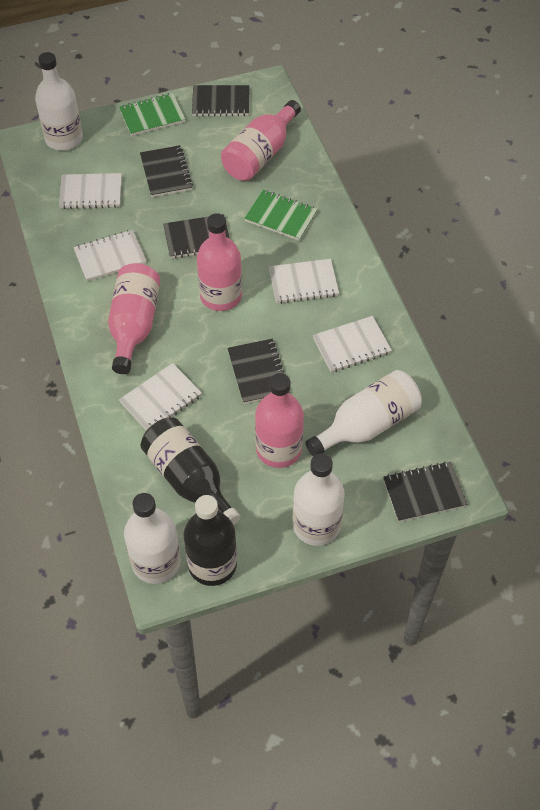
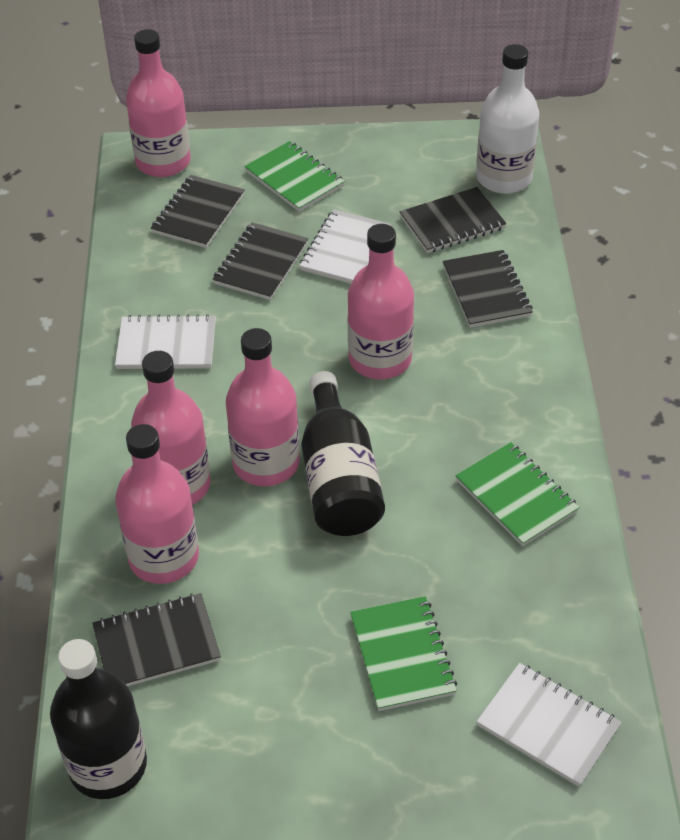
green notebook: [119,93,185,136] [244,190,318,241] = 2 -> [244,141,345,212] [350,596,457,711] [455,442,579,546] = 3
pink bottle: [108,263,160,374] [197,213,242,311] [221,100,301,181] [255,373,304,468] = 4 -> [115,424,199,584] [126,29,191,177] [131,351,211,505] [226,328,300,486] [348,224,414,379] = 5
white bottle: [35,52,83,151] [124,493,181,584] [293,453,345,546] [305,370,422,457] = 4 -> [476,44,540,194] = 1
white notebook: [59,173,122,209] [73,230,146,281] [119,363,202,431] [269,259,339,304] [313,316,392,373] = 5 -> [115,314,216,369] [299,209,391,284] [477,663,621,787] = 3

